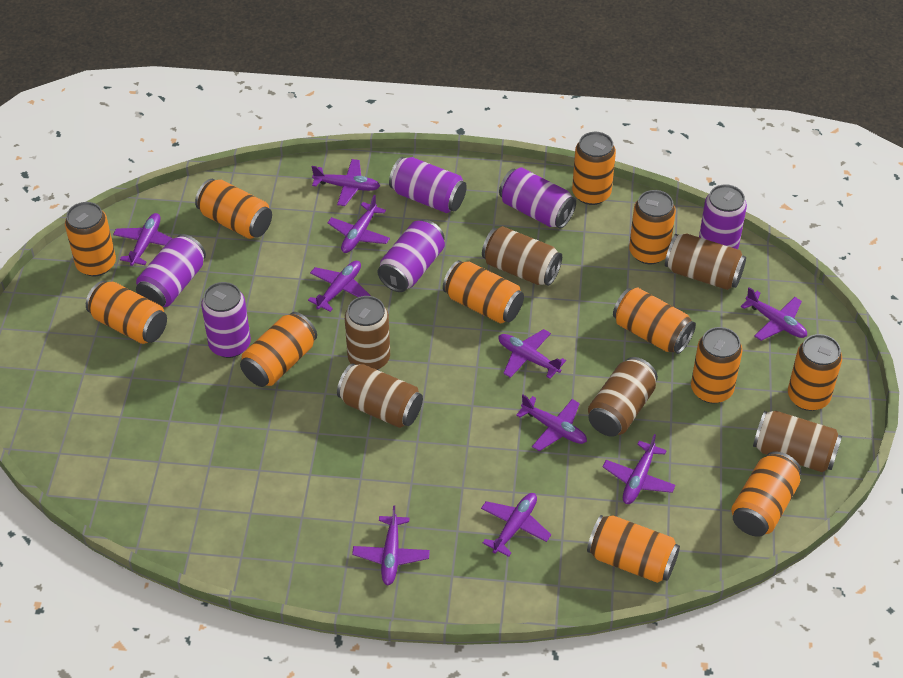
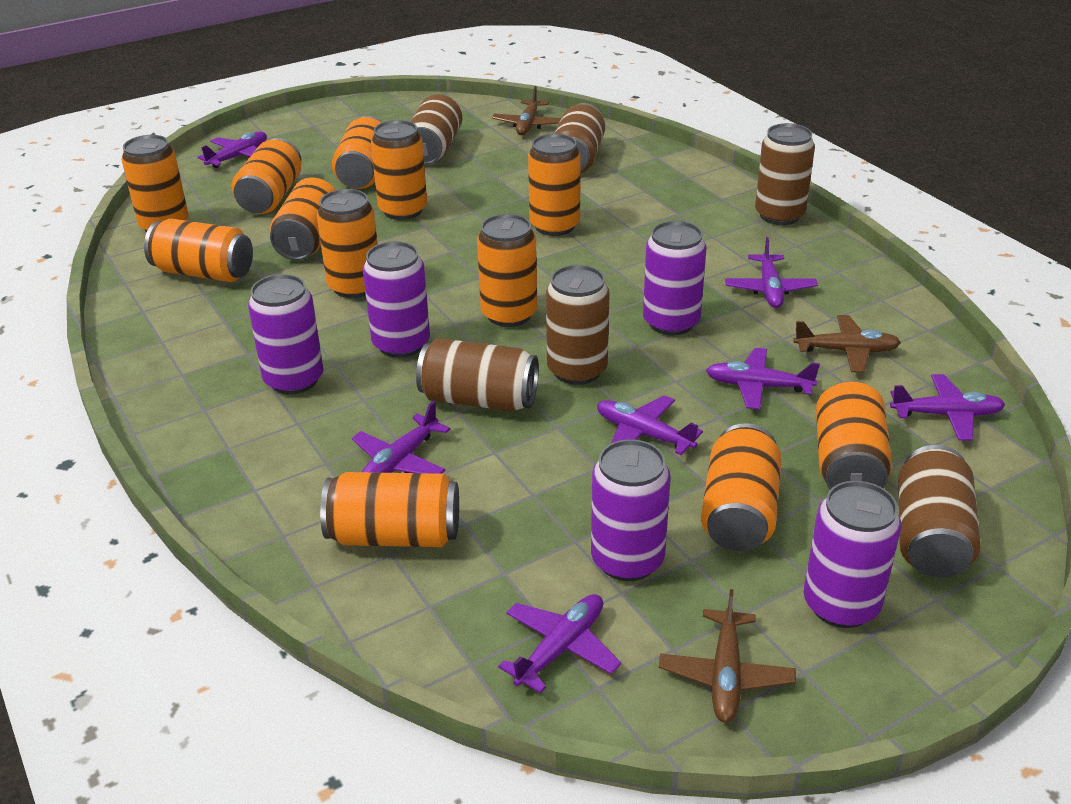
brown plane: none = 0 -> [492,86,561,135] [659,589,796,723] [793,315,901,373] = 3
purple can: [136,234,206,307] [201,282,251,358] [378,220,445,292] [389,157,467,213] [499,168,576,228] [699,184,747,249] = 6 -> [248,274,323,394] [363,241,430,358] [591,439,671,581] [643,221,706,335] [804,481,901,628] = 5
purple plane: [113,213,173,266] [308,261,370,312] [312,159,380,206] [327,195,390,253] [352,505,430,585] [481,493,551,557] [499,329,566,379] [516,395,587,451] [603,434,676,504] [741,287,807,341] = 10 -> [197,132,267,168] [352,401,450,474] [498,594,621,693] [597,395,703,455] [706,348,820,410] [725,237,818,308] [890,374,1005,441] = 7

